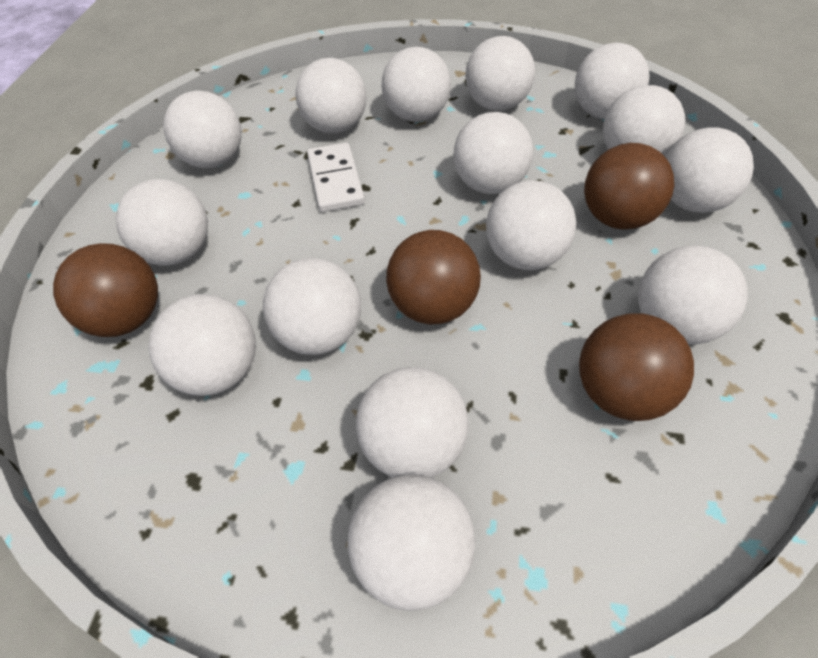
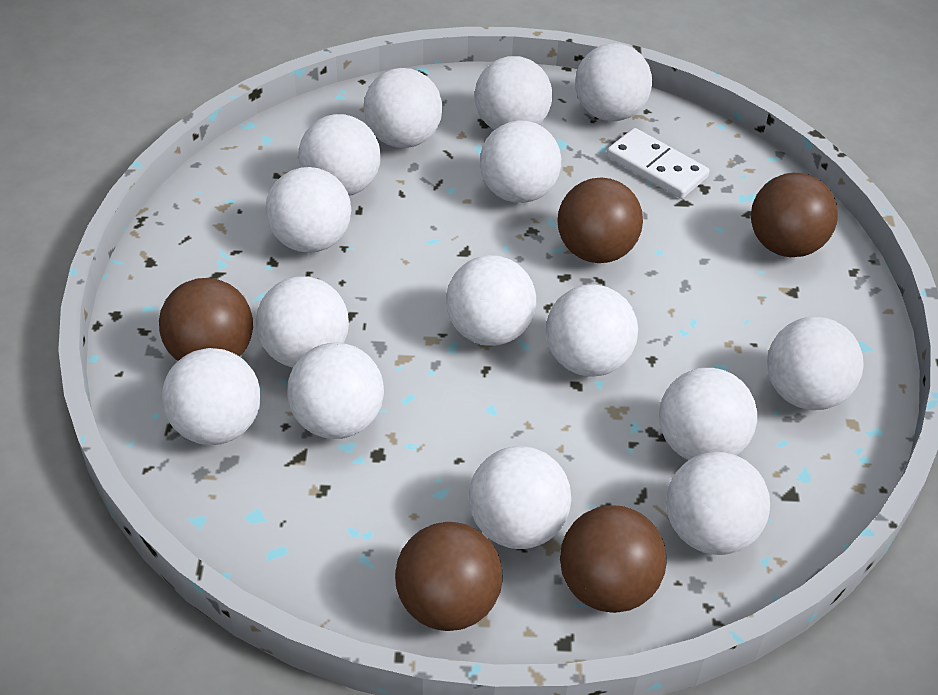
brown ball: [53,243,158,337] [386,230,481,325] [579,313,694,421] [584,143,674,230] = 4 -> [159,278,253,361] [395,522,503,631] [557,177,643,263] [560,505,667,613] [751,173,838,257] = 5

